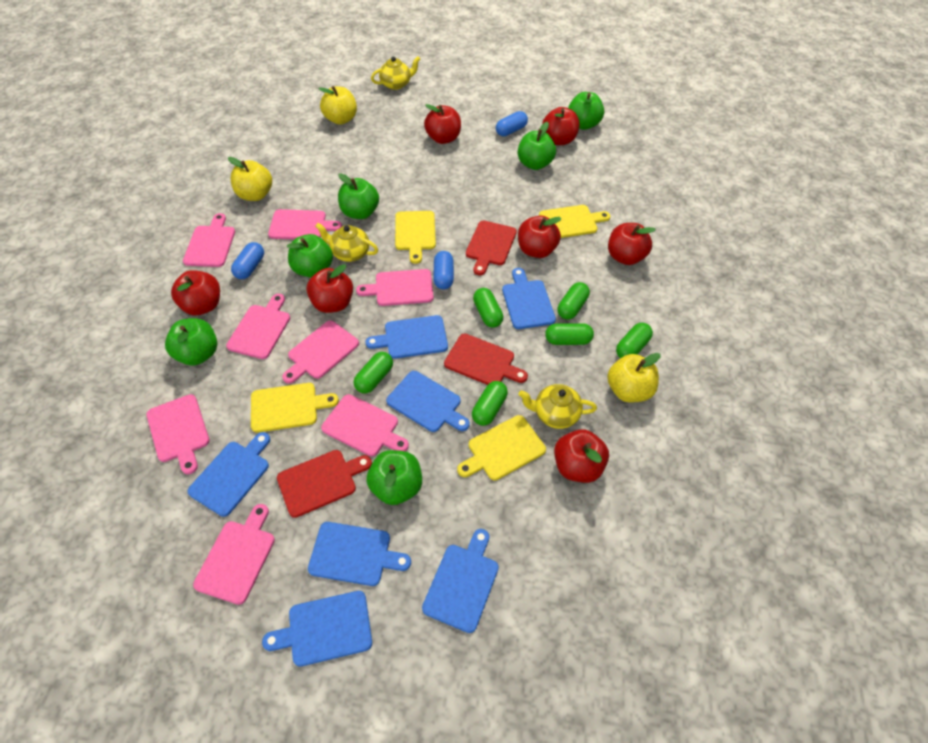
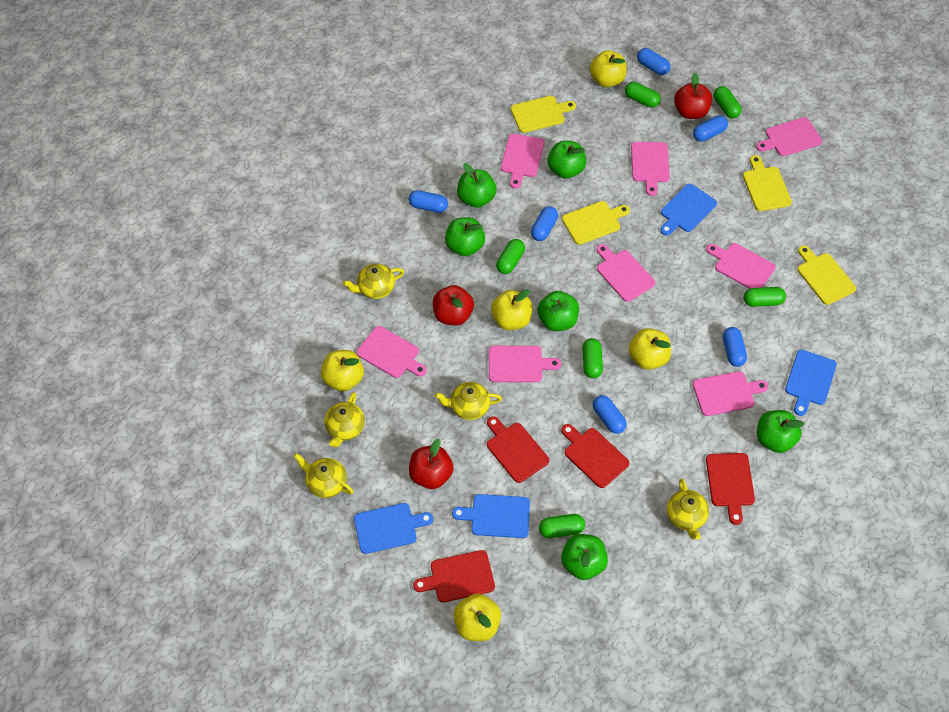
blue capsule: [231,242,264,279] [433,251,454,289] [496,111,528,136] = 3 -> [408,190,448,213] [531,206,558,241] [593,395,627,434] [637,48,671,75] [693,116,728,142] [723,327,747,367] = 6
blue cutting board: [187,432,270,517] [262,591,372,667] [308,522,411,586] [365,315,448,359] [386,371,470,432] [422,529,499,633] [502,268,556,329] = 7 -> [354,503,433,554] [452,494,530,538] [660,184,717,236] [785,349,837,416] = 4
red apple: [171,270,220,315] [306,264,353,313] [424,104,461,144] [518,216,562,258] [542,107,579,145] [554,429,609,483] [608,223,656,265] = 7 -> [409,439,453,489] [433,285,474,326] [674,73,712,119] = 3
red cutting board: [277,450,372,518] [444,334,528,385] [466,220,517,275] = 3 -> [413,550,495,603] [487,416,549,483] [561,424,629,488] [706,453,755,525] = 4
yellow apple: [228,157,272,201] [319,86,357,125] [607,353,661,403] = 3 -> [321,350,364,391] [454,594,501,641] [491,289,532,330] [590,50,627,87] [629,328,671,370] = 5
yellow teapot: [315,223,378,262] [371,57,420,90] [518,384,597,429] = 3 -> [294,453,354,498] [324,392,365,448] [343,264,404,299] [435,382,502,420] [667,478,709,539] = 5

